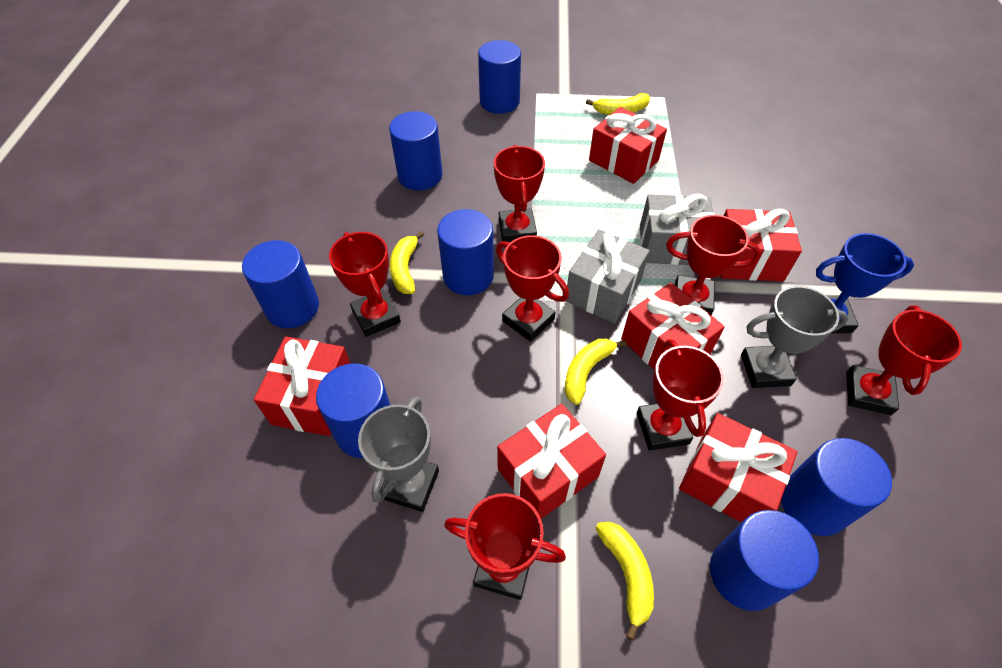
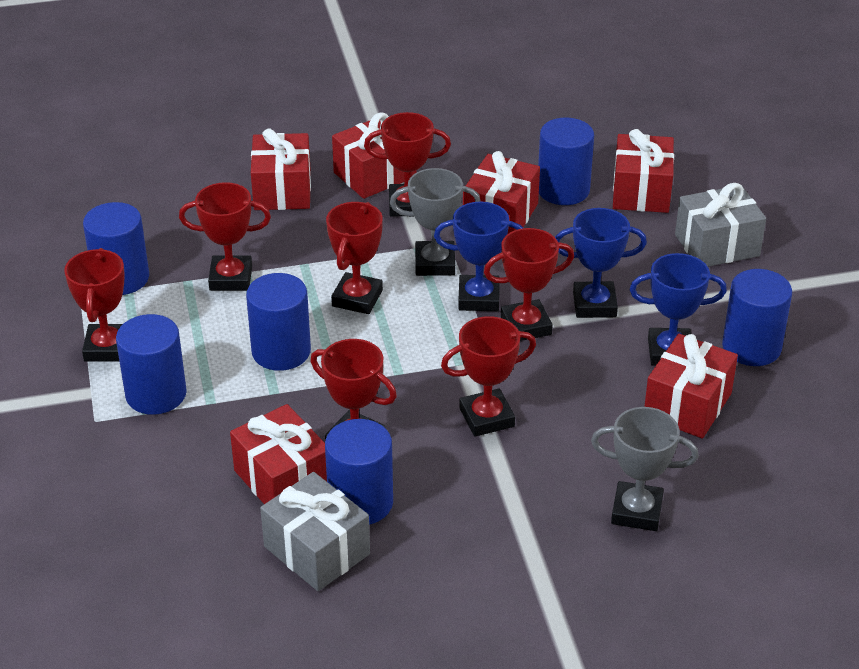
blue cylinder: [242,240,319,328] [316,363,390,458] [389,111,442,190] [437,209,494,295] [478,40,521,114] [710,510,819,611] [781,438,892,536] = 7 -> [83,202,149,295] [116,314,187,415] [246,273,311,371] [325,419,393,525] [538,118,594,205] [722,269,792,366] = 6
blue trophy: [816,233,914,333] = 1 -> [434,202,523,311] [555,208,647,318] [630,253,727,366] = 3
yellow banana: [390,231,424,294] [564,339,626,405] [586,93,650,115] [595,522,654,640] = 4 -> none = 0

